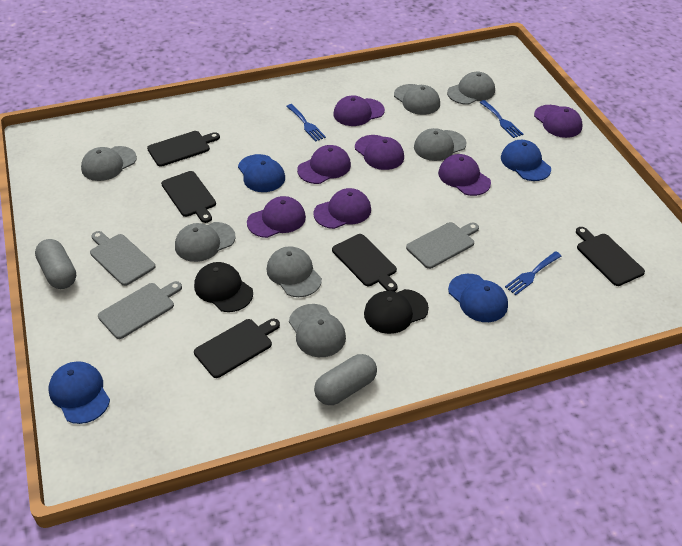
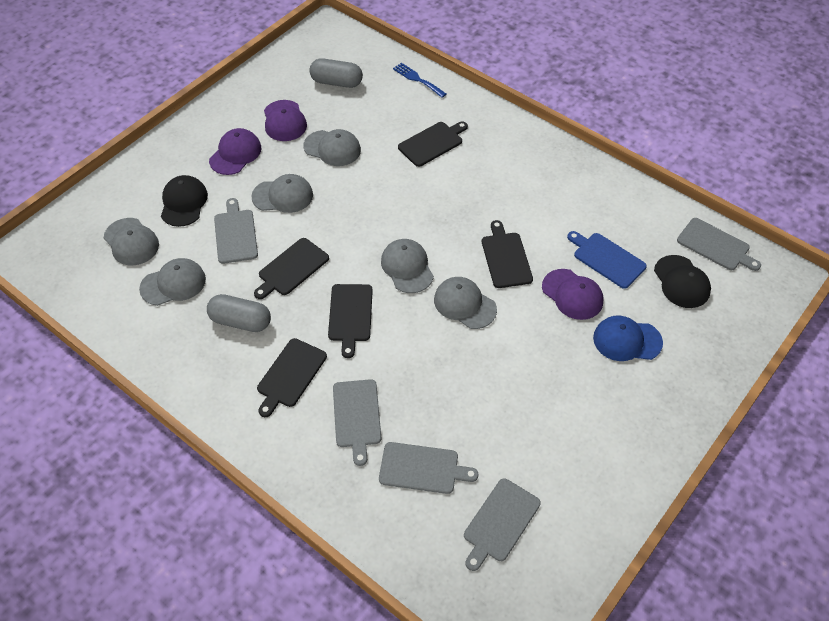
blue cap: [48,361,110,424] [238,154,285,192] [448,274,508,322] [501,140,551,181] = 4 -> [593,316,663,361] = 1
blue cutting board: none = 0 -> [567,231,647,289] = 1
blue fork: [286,104,326,142] [479,100,523,138] [505,251,561,295] = 3 -> [393,63,446,98] = 1
grey cap: [81,146,137,181] [175,222,236,262] [266,246,322,297] [289,304,346,357] [394,84,440,115] [414,128,467,161] [447,72,495,105] = 7 -> [104,218,159,265] [139,258,206,306] [251,174,313,213] [303,129,361,166] [381,239,434,293] [434,277,497,329] = 6
grey cutting board: [90,231,155,286] [98,281,182,339] [406,222,479,269] = 3 -> [214,198,258,264] [333,379,381,466] [379,442,478,494] [464,478,541,571] [677,218,761,271] = 5
purple cap: [247,196,306,238] [297,145,351,184] [313,188,371,229] [333,95,385,126] [355,135,404,170] [438,154,491,196] [534,105,582,138] = 7 -> [209,128,261,175] [264,100,307,141] [542,269,604,320] = 3

